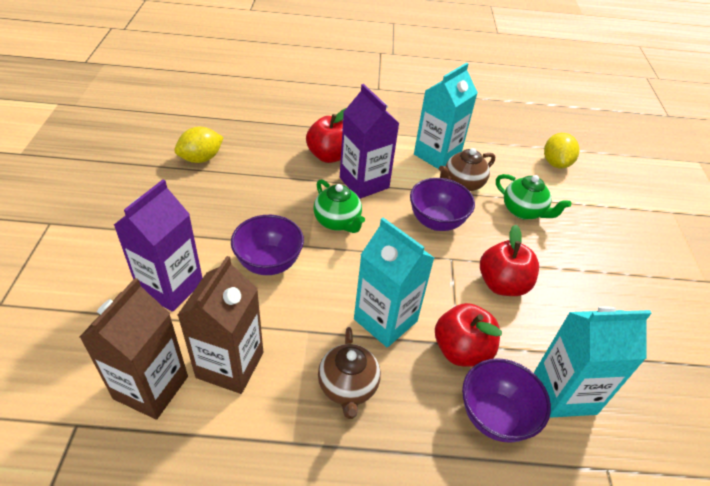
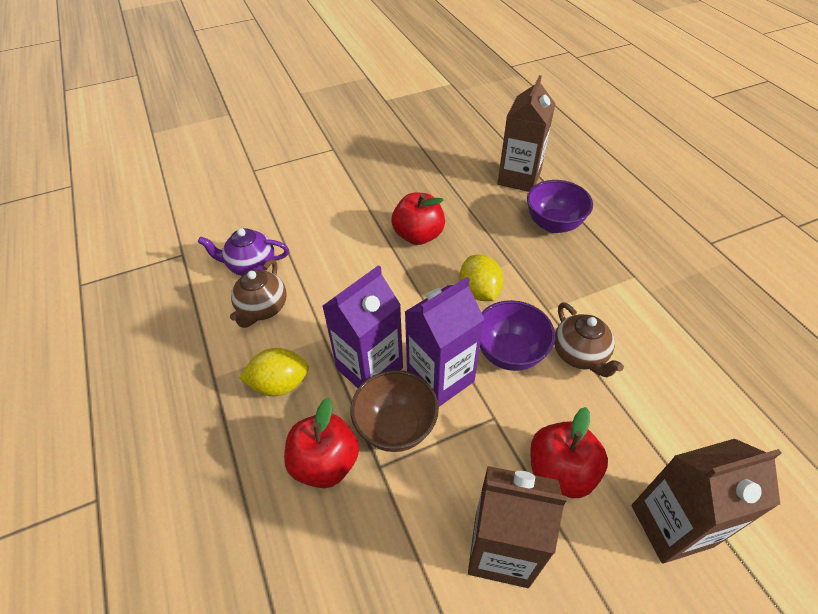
brown bowl: none = 0 -> [350,370,439,452] = 1
brown carton: [80,278,188,420] [177,256,263,394] = 2 -> [468,466,567,588] [498,75,556,192] [631,439,781,564] = 3
green teapot: [313,179,365,233] [496,174,571,219] = 2 -> none = 0
purple bowl: [231,215,304,275] [410,178,475,231] [462,358,551,443] = 3 -> [480,300,555,371] [527,180,593,233] = 2
purple teapot: none = 0 -> [198,228,289,276] = 1
turquoise carton: [354,218,434,347] [414,63,478,169] [534,306,651,418] = 3 -> none = 0

